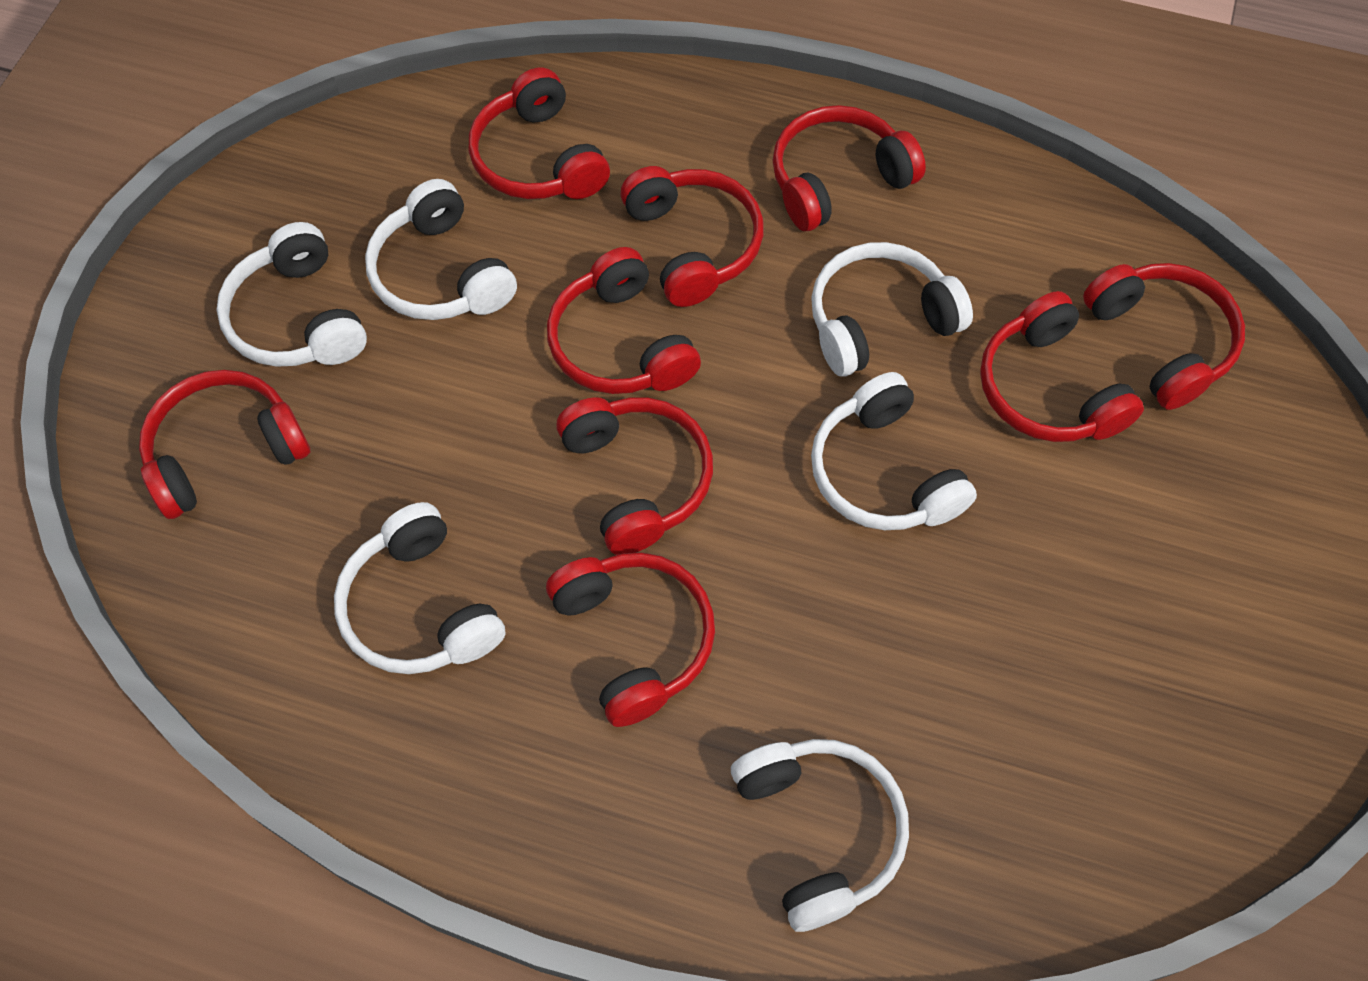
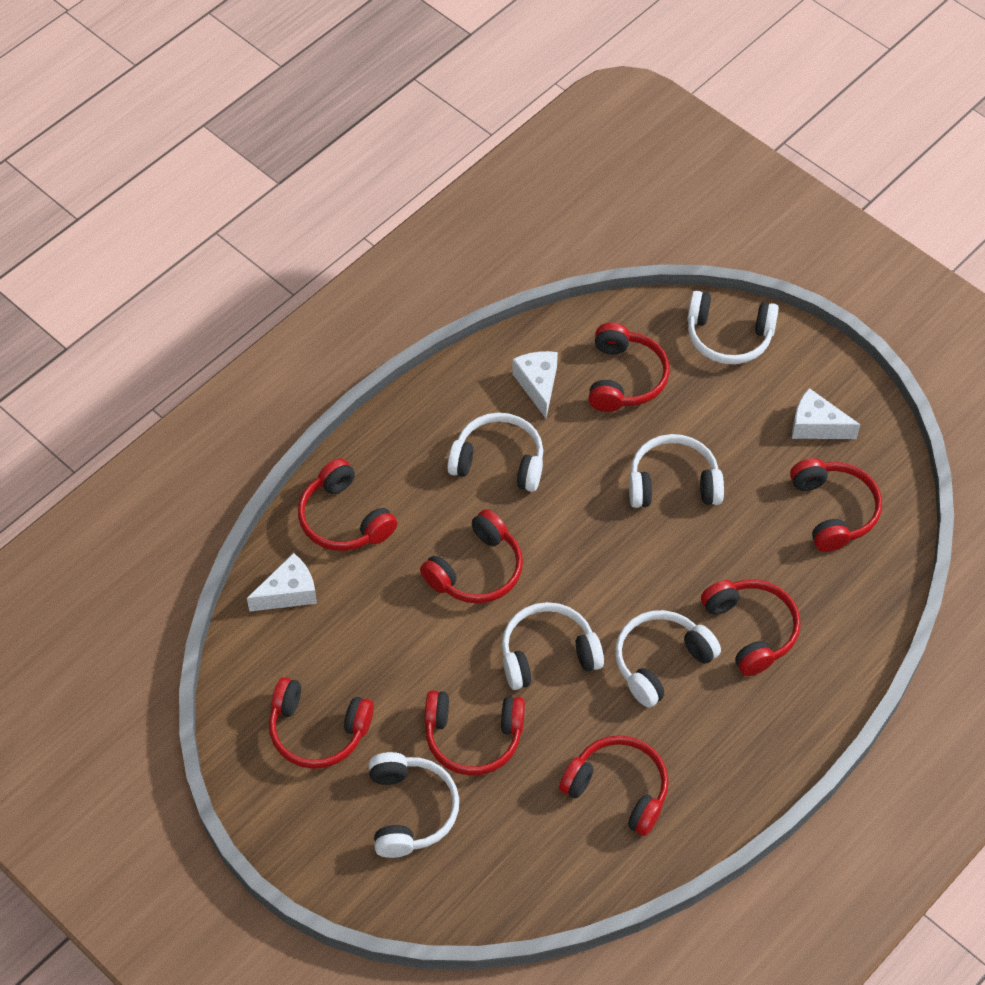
red headphones: [139,370,310,519] [469,67,610,199] [546,552,715,727] [547,247,701,394] [556,397,713,555] [620,166,763,307] [772,105,926,231] [980,291,1144,442] [1083,263,1245,410] = 9 -> [269,677,374,769] [298,458,397,551] [420,509,523,604] [424,690,525,776] [559,735,669,836] [589,323,670,412] [701,579,801,676] [790,458,882,552] = 8
white cheese: none = 0 -> [247,553,317,612] [512,351,558,418] [792,388,860,439] = 3

